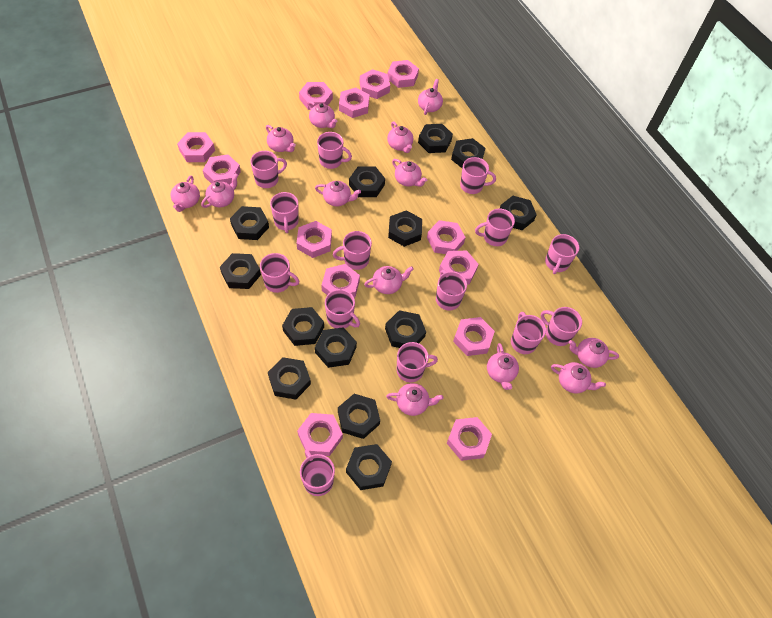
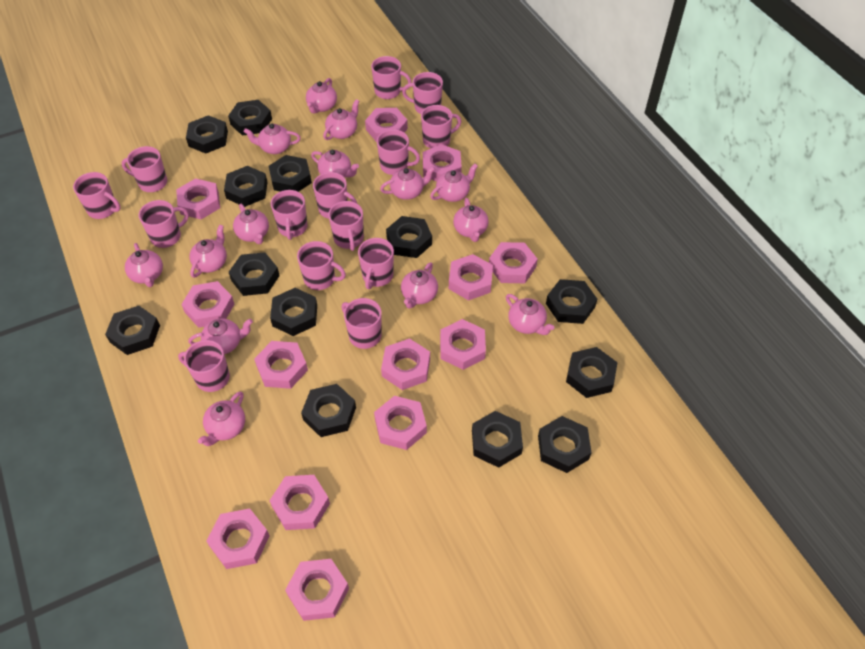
pink teapot: [171,176,200,212] [201,173,238,208] [266,125,296,152] [308,101,337,128] [315,181,361,206] [364,266,414,294] [386,383,444,416] [387,121,413,153] [392,159,427,187] [418,79,443,115] [487,343,519,390] [551,362,606,394] [569,338,619,368] = 13 -> [125,243,163,287] [188,318,253,354] [189,225,227,278] [198,391,245,446] [233,204,269,244] [244,123,301,154] [306,78,337,114] [311,150,359,178] [323,99,359,140] [380,166,435,200] [401,262,438,309] [430,164,478,202] [453,198,489,242] [506,294,554,335] = 14

